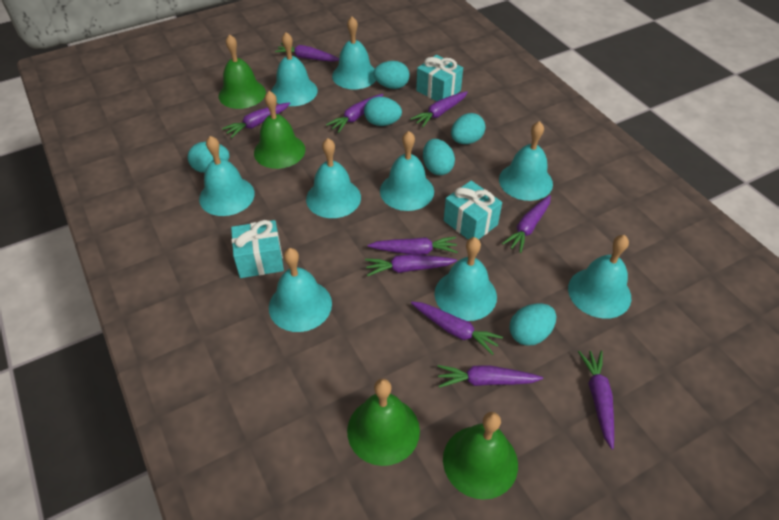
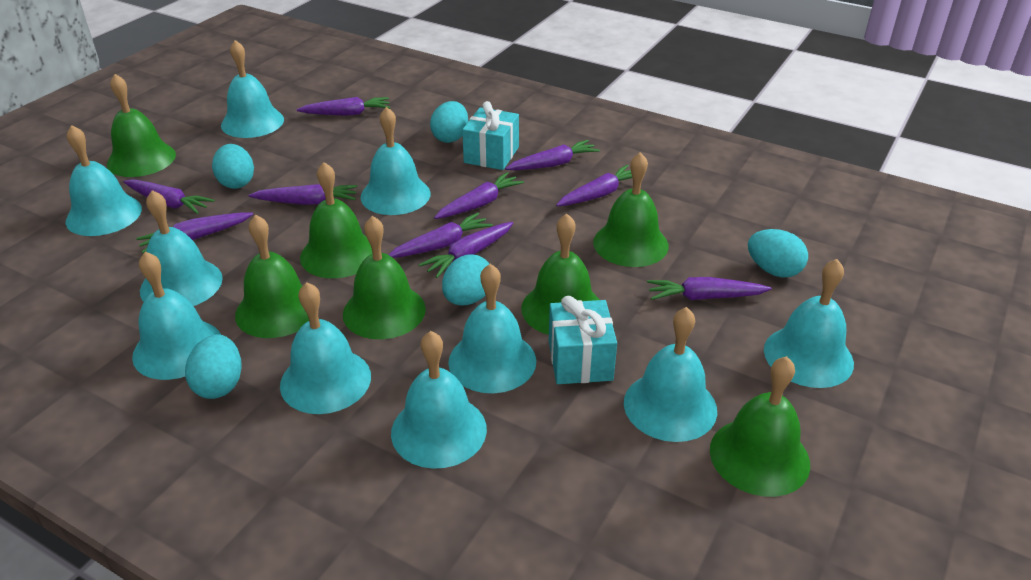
green bell: [219,34,266,109] [254,91,305,169] [347,379,420,466] [443,412,518,500] = 4 -> [107,74,176,177] [235,215,309,338] [300,162,373,278] [343,216,426,339] [521,213,600,335] [593,152,669,267] [710,356,810,497] = 7
turquoise bell: [199,136,255,216] [269,248,332,332] [271,32,318,106] [306,138,361,218] [332,17,376,89] [380,131,434,211] [435,237,497,321] [499,121,553,201] [568,235,631,319] = 9 -> [66,125,142,236] [132,252,221,380] [140,190,223,306] [221,40,284,138] [280,282,371,414] [361,107,430,215] [391,331,487,469] [448,264,536,393] [624,307,717,442] [764,259,854,388] = 10
turquoise egg: [188,142,230,173] [364,97,402,126] [373,61,410,89] [423,139,455,175] [451,113,485,144] [509,303,556,346] = 6 -> [185,334,242,399] [212,144,254,189] [430,101,468,143] [442,254,489,305] [748,229,808,278] = 5
turquoise gift: [231,220,284,278] [416,55,463,101] [444,181,502,240] = 3 -> [462,101,519,170] [549,296,617,384] = 2

